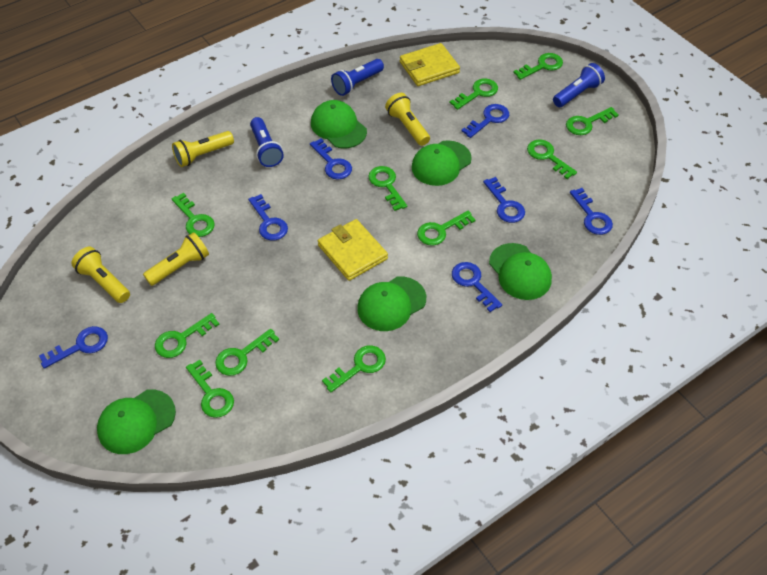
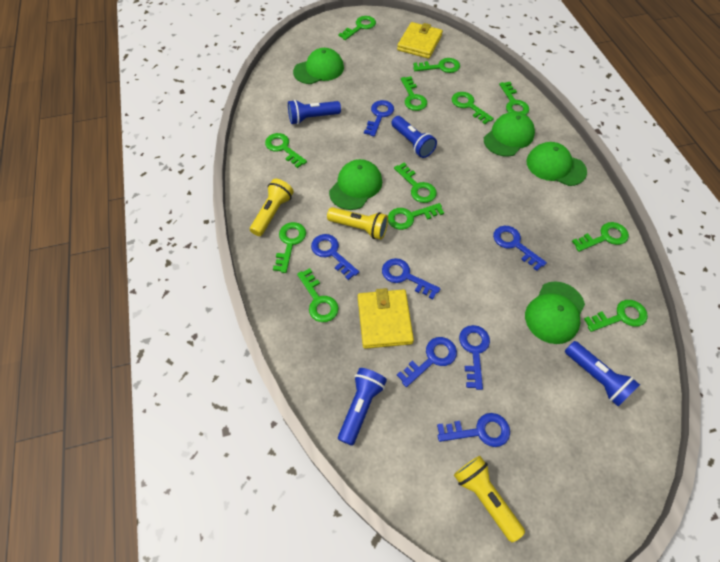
blue flashlight: [250,117,284,167] [331,59,384,96] [553,63,605,107] = 3 -> [288,100,341,125] [338,368,387,446] [392,116,437,158] [565,341,640,406] = 4
green key: [155,313,219,358] [171,193,215,237] [186,360,234,418] [215,329,279,376] [322,345,386,392] [368,166,407,211] [417,211,475,246] [450,78,498,110] [513,53,563,80] [527,139,577,179] [566,107,619,135] = 11 -> [265,133,307,168] [273,222,306,273] [297,268,339,322] [338,16,376,40] [388,203,444,230] [394,163,437,203] [401,76,427,111] [413,58,460,73] [452,92,494,124] [499,82,529,115] [572,222,629,252] [584,300,648,332] = 12
yellow flashlight: [71,247,130,303] [143,232,209,286] [172,131,234,167] [385,93,430,146] = 4 -> [250,179,294,236] [327,207,388,240] [454,456,525,542] = 3

